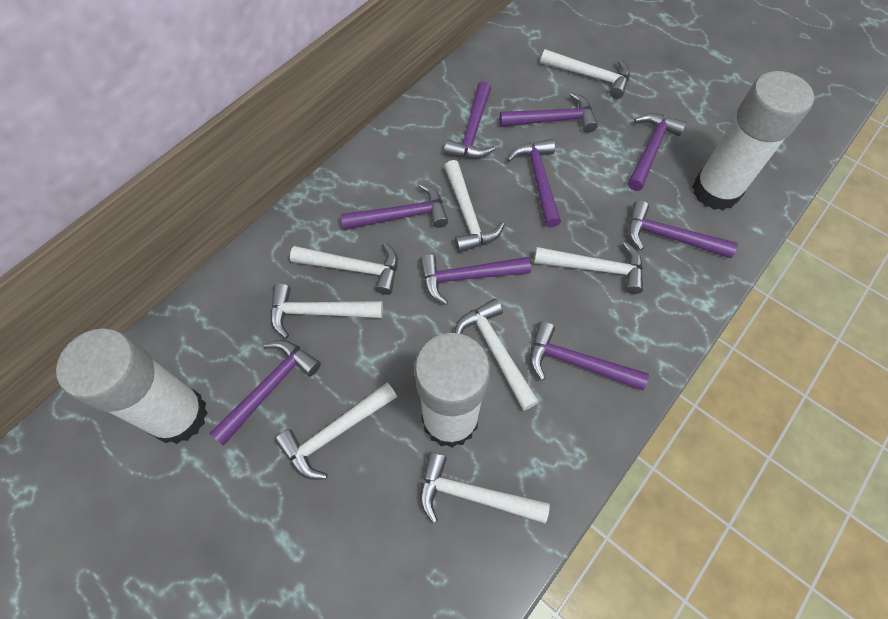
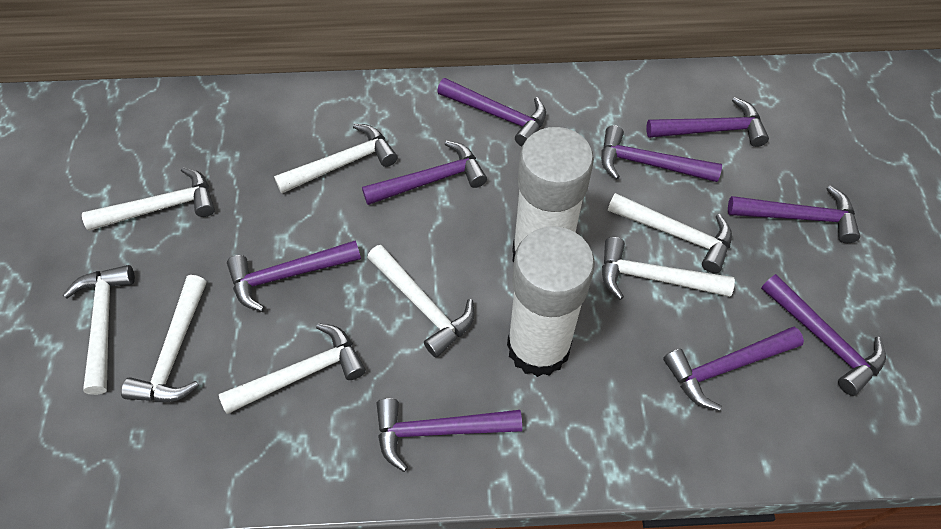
white glue stick: [56,328,208,444] [414,333,490,448] [692,71,814,210] = 3 -> [507,226,595,377] [512,127,594,262] = 2

